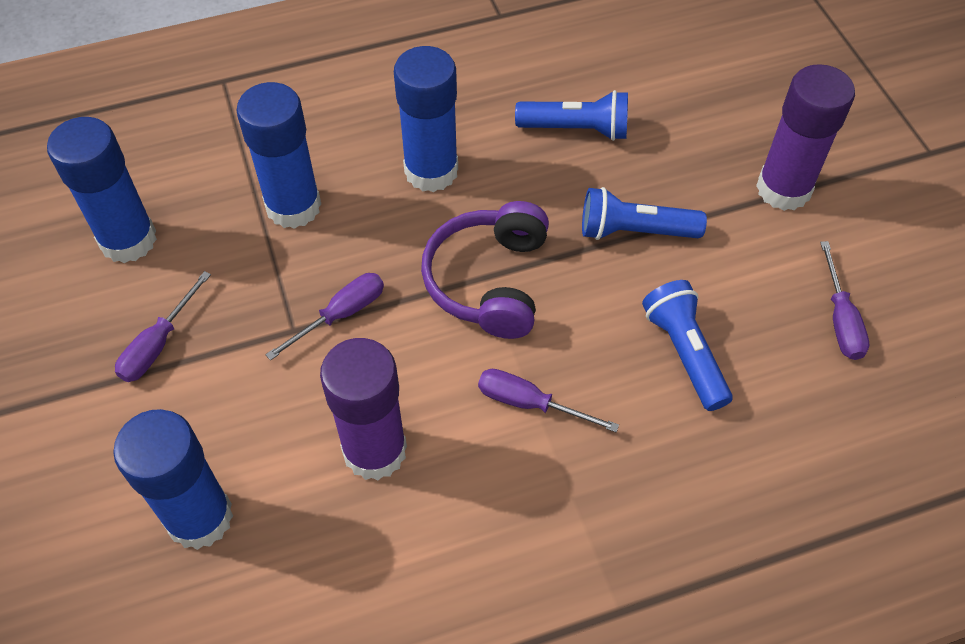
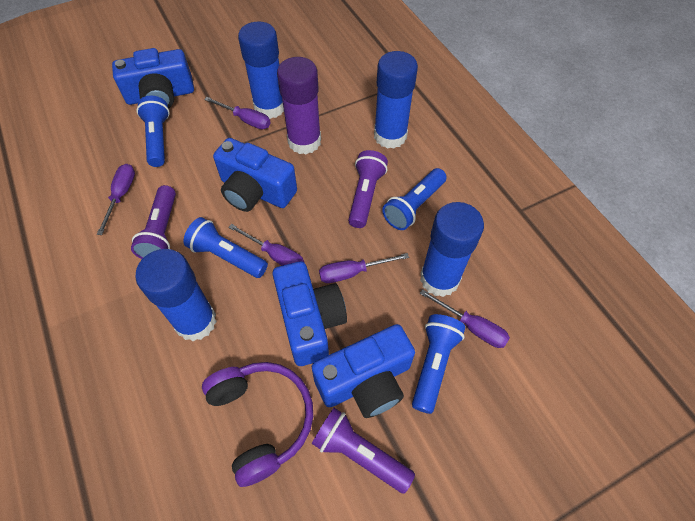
blue camera: none = 0 -> [112,48,194,109] [213,138,297,212] [272,261,347,366] [312,324,415,418] = 4
blue flashlight: [515,90,628,141] [582,187,707,240] [642,280,733,411] = 3 -> [136,96,170,167] [183,217,268,278] [382,168,447,230] [412,314,465,414] = 4
purple flashlight: none = 0 -> [131,185,176,259] [312,408,415,494] [348,150,388,228] = 3
purple glue stick: [320,338,407,480] [756,64,855,211] = 2 -> [277,57,321,154] = 1
purple screwdriver: [115,271,211,382] [265,273,384,360] [478,369,619,432] [820,241,869,360] = 4 -> [97,164,135,235] [204,97,270,129] [228,224,305,266] [319,253,409,283] [420,289,510,348] = 5

